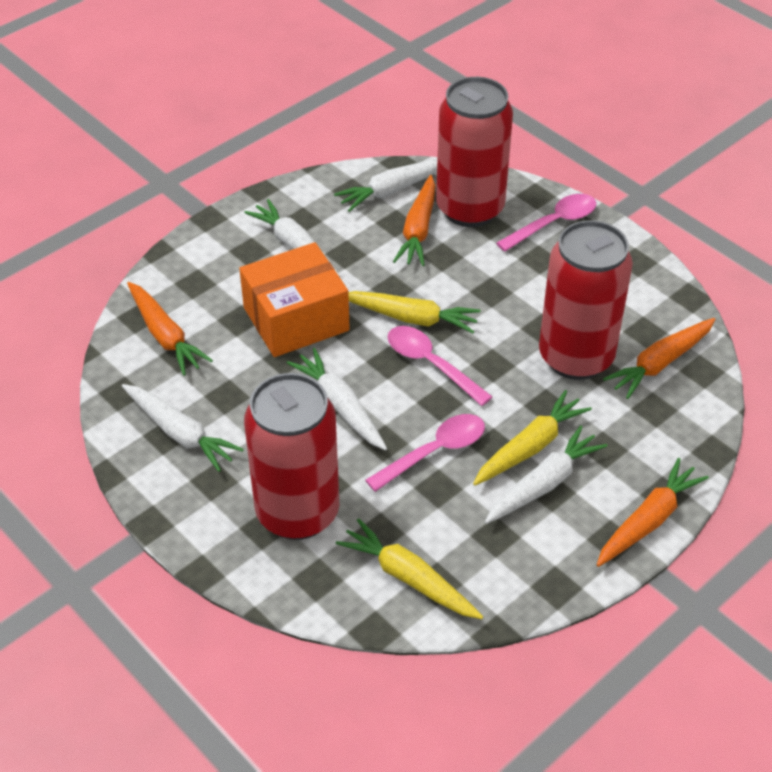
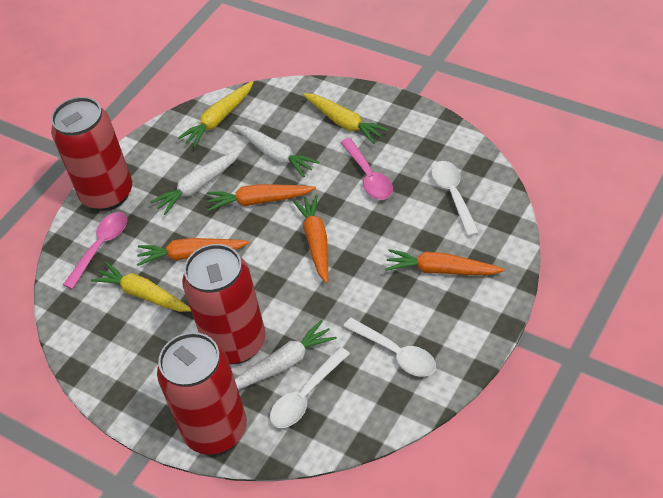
orange box: [239,242,350,357] = 1 -> none = 0
pink spoon: [365,414,485,492] [388,326,493,406] [496,194,596,252] = 3 -> [63,212,127,289] [340,138,393,200] = 2
white carrot: [122,384,244,472] [244,199,340,277] [287,348,387,451] [334,159,437,212] [485,426,607,524] = 5 -> [150,149,242,215] [234,125,319,177] [235,320,337,390] = 3
white spoon: none = 0 -> [270,347,350,428] [343,318,436,377] [431,161,479,237] = 3

